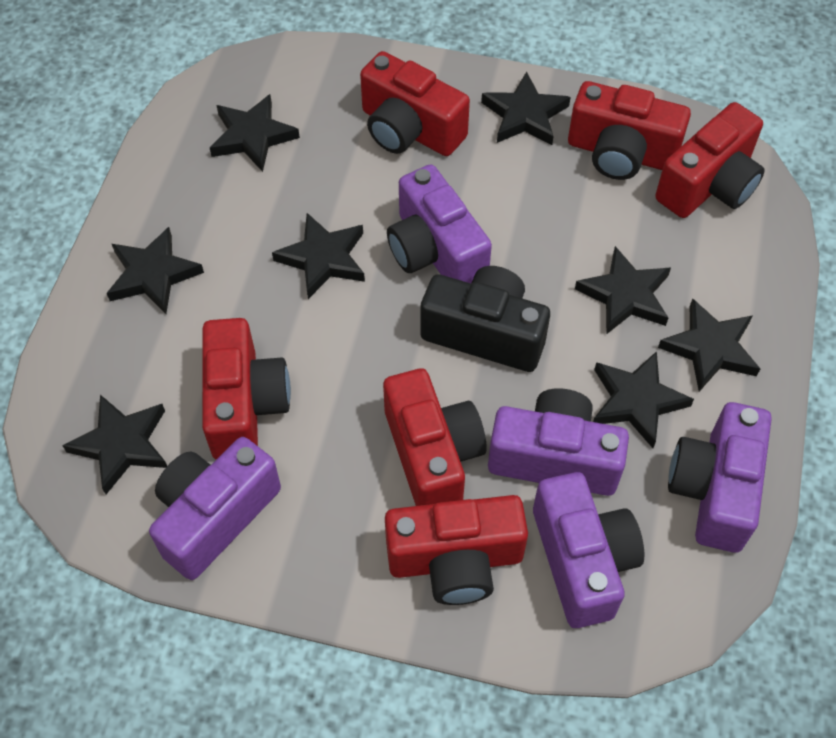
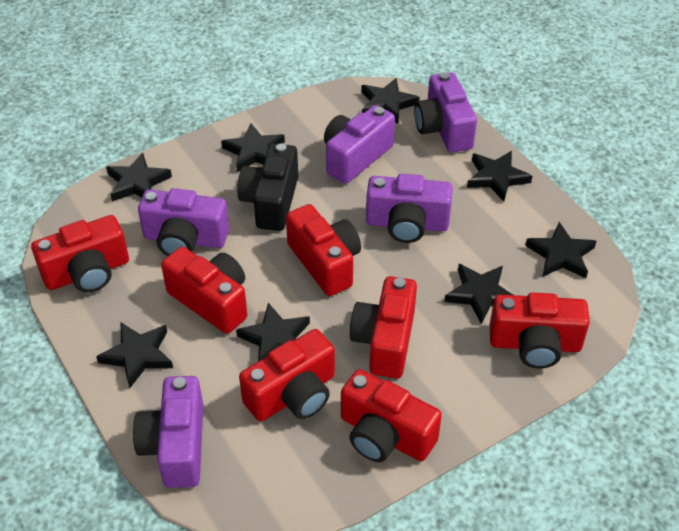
red camera: [202,318,291,460] [360,51,470,156] [383,368,487,506] [385,495,528,605] [568,81,691,180] [655,102,765,218] = 6 -> [31,215,129,293] [161,247,247,334] [239,329,335,422] [286,204,361,296] [341,369,442,462] [350,276,417,378] [490,293,590,369] = 7

